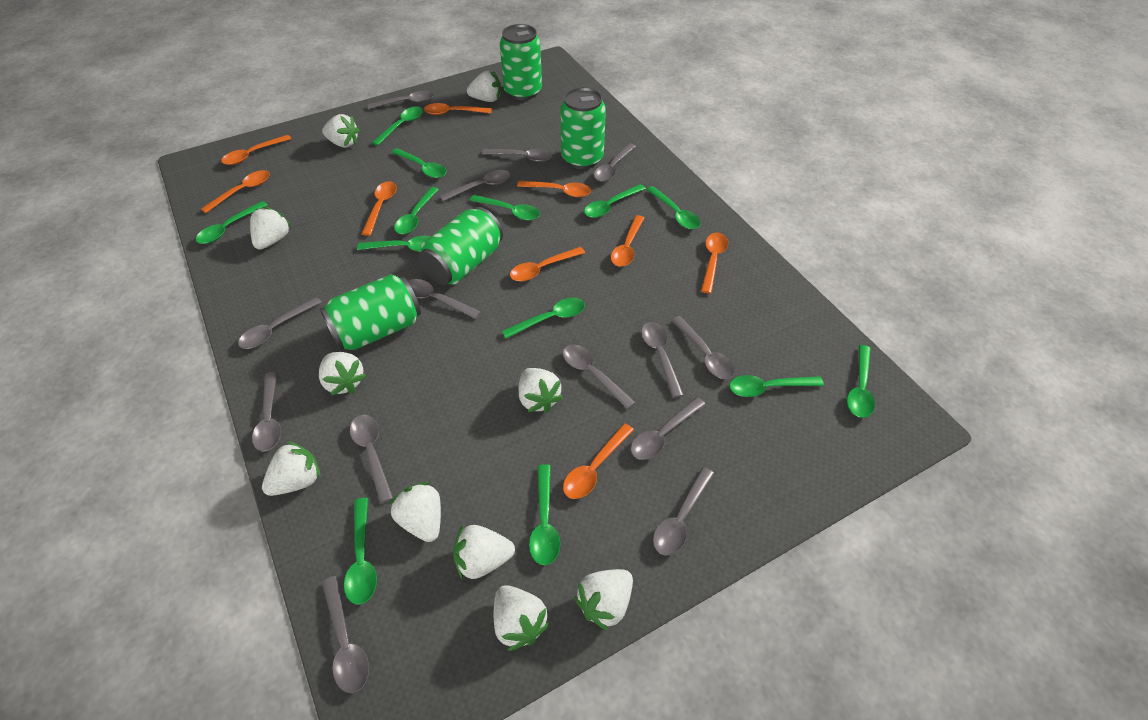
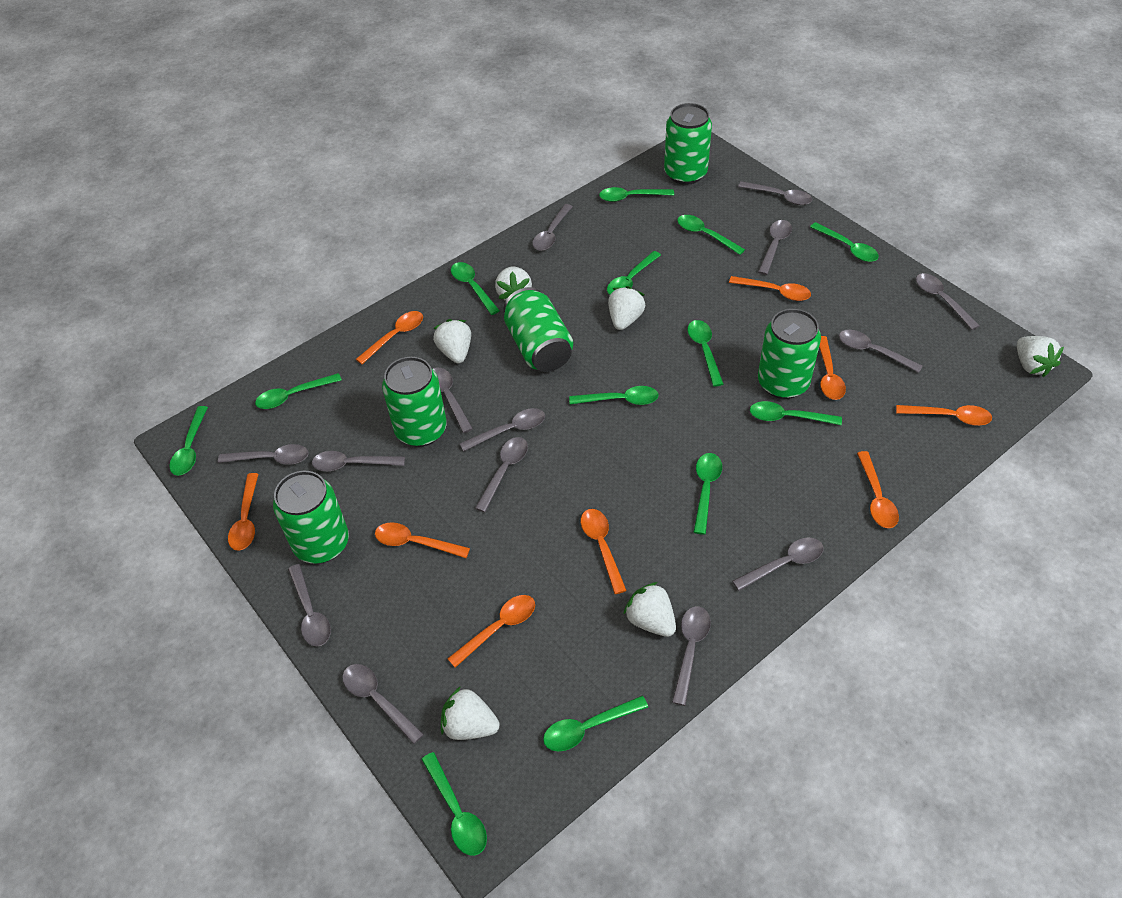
green can: [320,274,421,351] [419,207,503,285] [500,24,542,100] [560,87,606,169] = 4 -> [273,471,349,563] [382,357,447,447] [503,287,573,372] [664,103,712,185] [758,309,821,399] = 5
white strawberry: [250,207,291,250] [262,441,321,496] [319,352,366,396] [322,114,360,148] [389,482,441,542] [453,525,515,580] [467,71,501,102] [494,585,550,651] [519,368,563,413] [574,569,633,631] = 10 -> [433,319,471,363] [441,686,500,740] [495,266,532,301] [608,286,645,330] [623,582,676,637] [1017,336,1064,377] = 6

